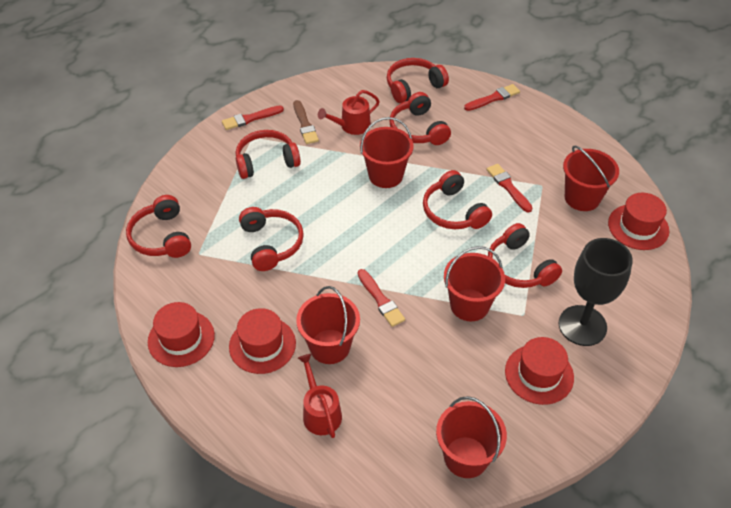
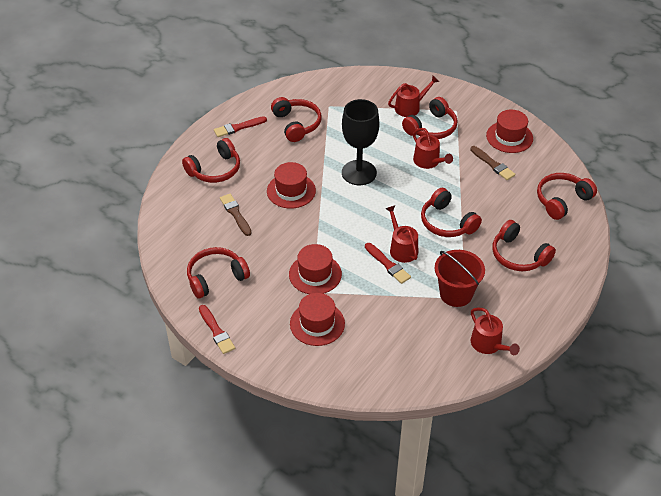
brown brush: [293,100,319,144] = 1 -> [220,194,252,236] [470,146,515,180] = 2
red brush: [222,105,284,130] [358,269,405,327] [464,84,520,111] [487,164,533,213] = 4 -> [199,305,235,354] [214,116,267,137] [365,243,411,284] = 3
red bucket: [296,286,360,364] [360,117,414,188] [436,396,507,478] [444,246,505,321] [563,145,619,211] = 5 -> [435,250,485,307] = 1
red watering can: [298,354,342,438] [318,90,380,135] = 2 -> [385,206,418,263] [388,76,439,117] [413,128,453,169] [471,307,520,355] = 4

